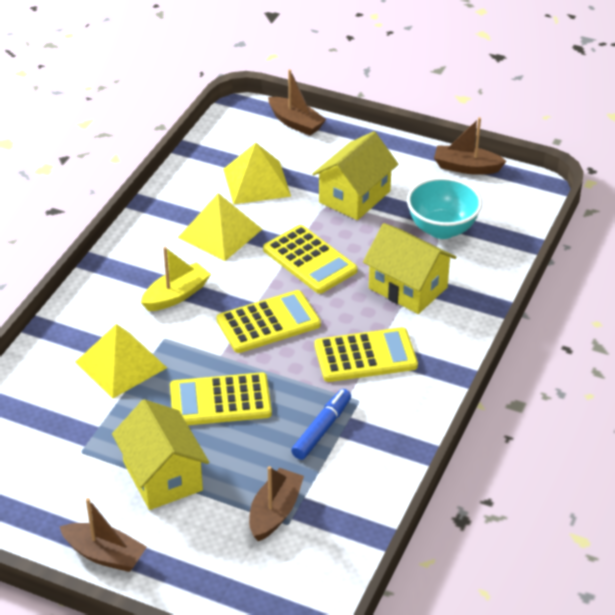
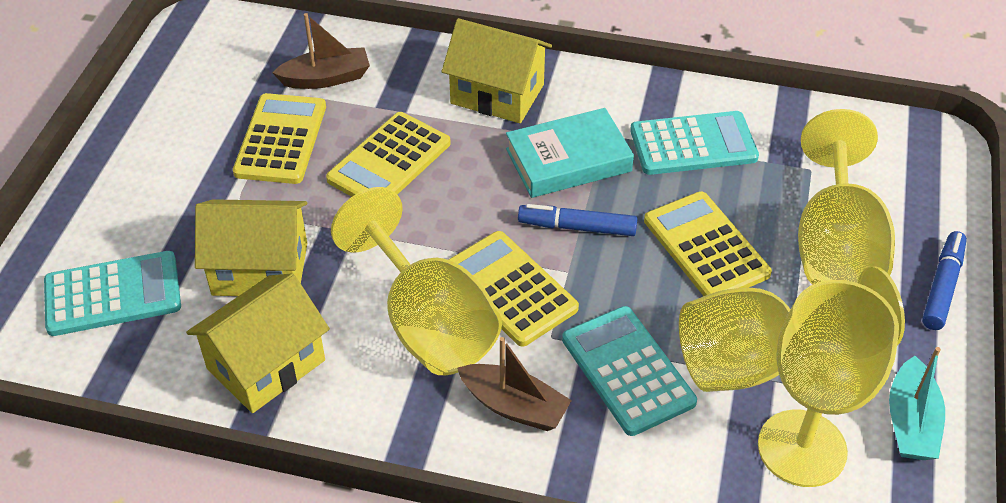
blue marker: [291,389,351,460] = 1 -> [518,204,638,236] [922,231,967,330] = 2
brown boat: [60,498,147,572] [249,466,304,541] [268,69,326,136] [434,117,507,175] = 4 -> [272,13,370,89] [457,337,572,431] = 2
turquoise boat: none = 0 -> [889,347,945,460] = 1
turquoise book: none = 0 -> [506,108,634,198] = 1
turquoise bowl: [407,177,482,239] = 1 -> none = 0
turquoise calculator: none = 0 -> [44,251,181,336] [562,306,697,436] [630,111,759,175] = 3
yellow boat: [141,247,211,311] = 1 -> none = 0
yellow goblet: none = 0 -> [331,187,502,375] [679,266,905,392] [758,280,899,487] [798,109,895,285] = 4
yellow pyramid: [76,324,167,399] [178,193,262,261] [223,143,291,204] = 3 -> none = 0

